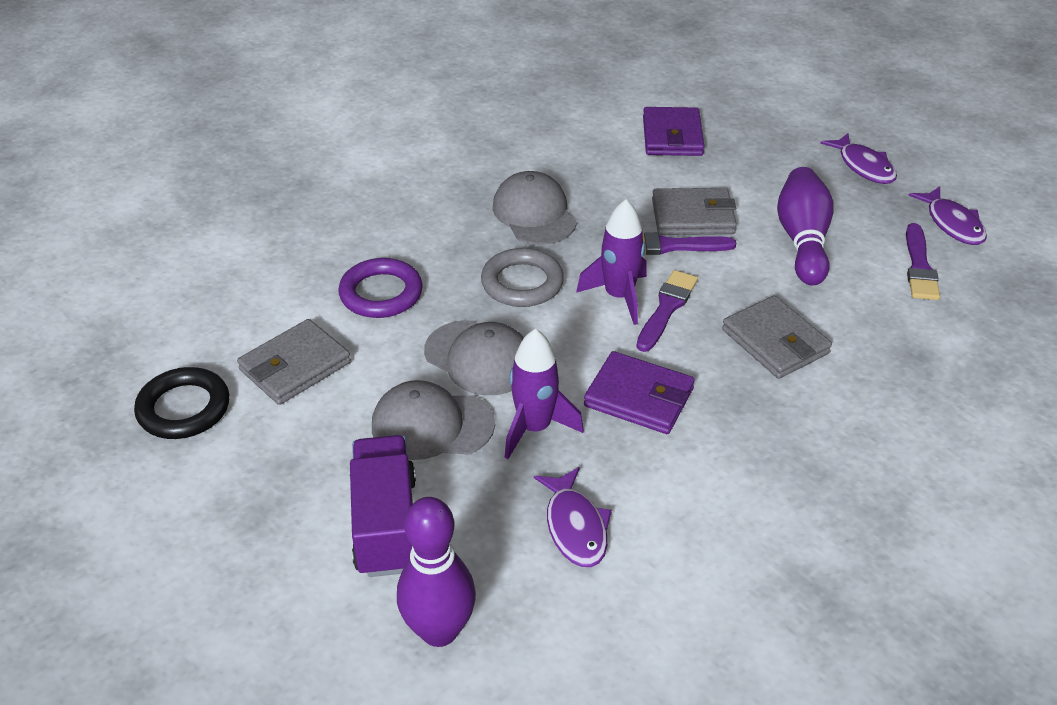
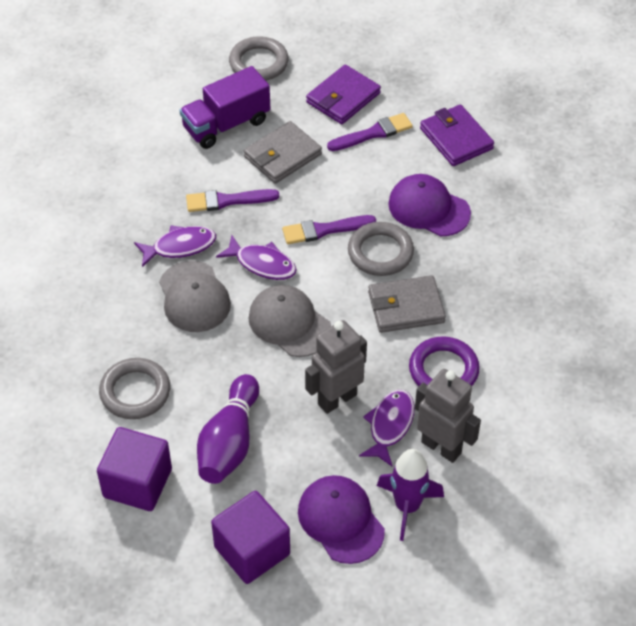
black ring: [134,367,229,439] = 1 -> none = 0
grey cap: [372,380,495,460] [424,320,524,395] [493,171,577,245] = 3 -> [159,261,231,332] [248,285,331,357] = 2
grey ring: [481,248,564,307] = 1 -> [99,358,170,419] [229,36,289,81] [348,222,414,276] = 3
grey robot: none = 0 -> [305,320,367,414] [415,369,481,463] = 2
grey wallet: [237,319,351,405] [652,188,737,235] [722,296,832,379] = 3 -> [244,121,322,184] [368,275,446,333] = 2
purple bowling pin: [397,497,476,647] [777,167,834,285] = 2 -> [197,374,259,484] = 1
purple cap: none = 0 -> [298,475,385,564] [388,174,471,237] = 2
purple cube: none = 0 -> [97,427,172,511] [211,491,290,584] = 2
purple rocket: [505,329,583,459] [576,199,647,325] = 2 -> [377,449,444,541] = 1

